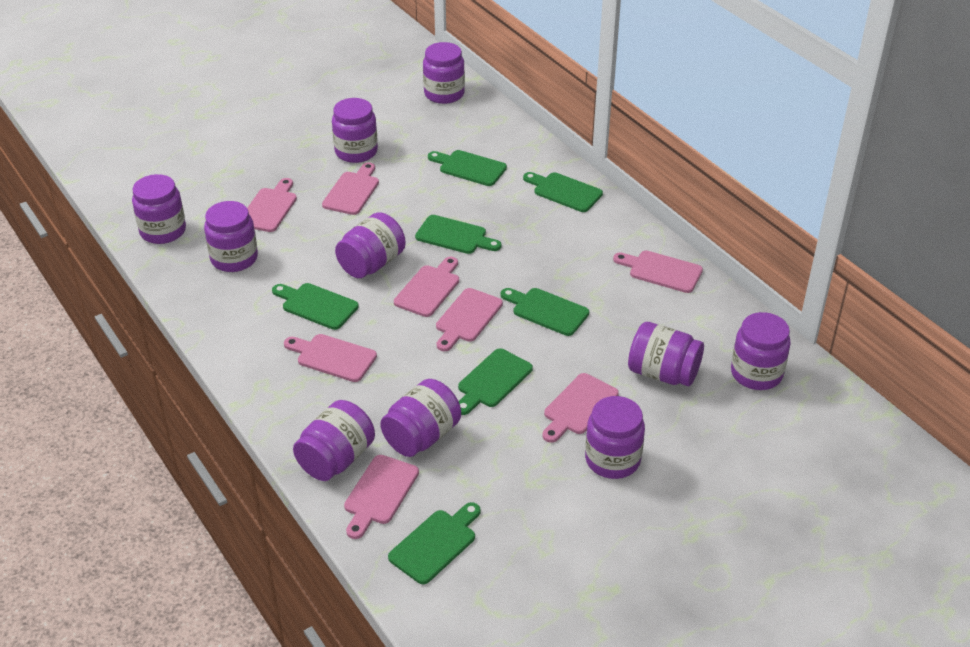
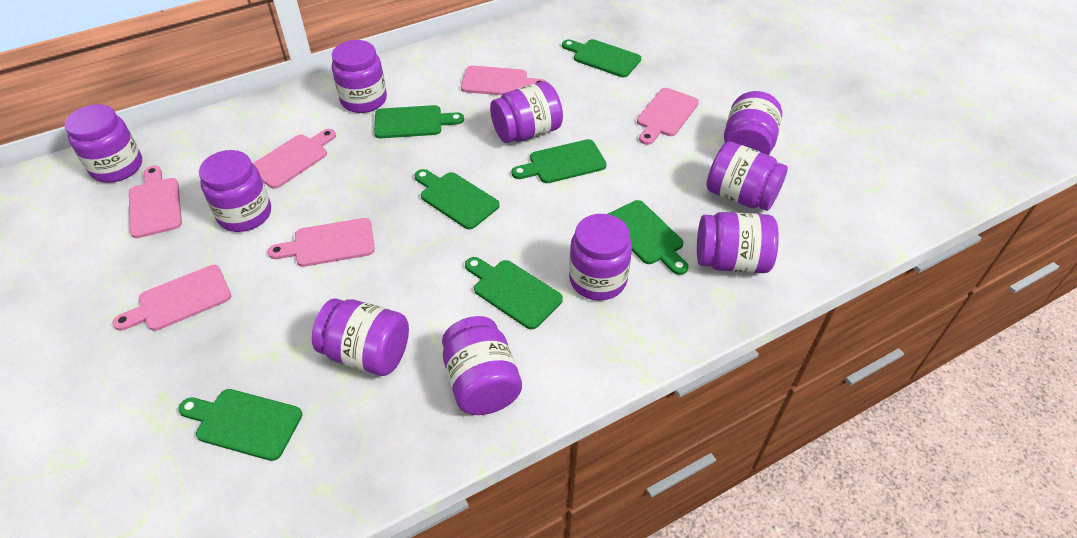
pink cutting board: [247,178,297,232] [284,334,377,382] [322,162,379,215] [344,455,419,539] [394,257,459,317] [436,288,503,351] [542,373,619,443] [613,251,703,293] = 8 -> [112,265,231,331] [129,166,182,238] [253,129,336,189] [268,218,375,267] [461,66,545,95] [637,88,699,145] = 6

